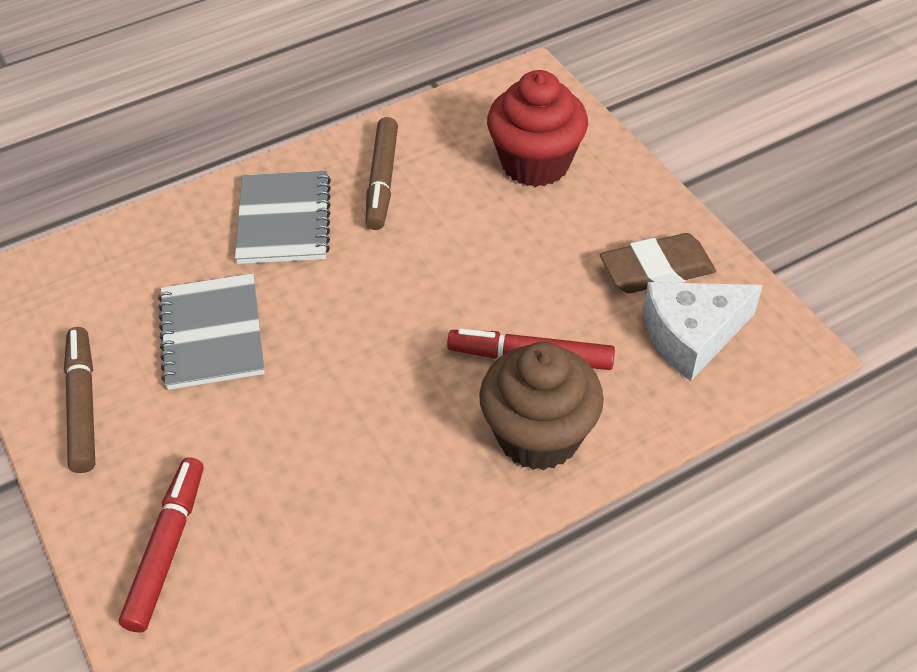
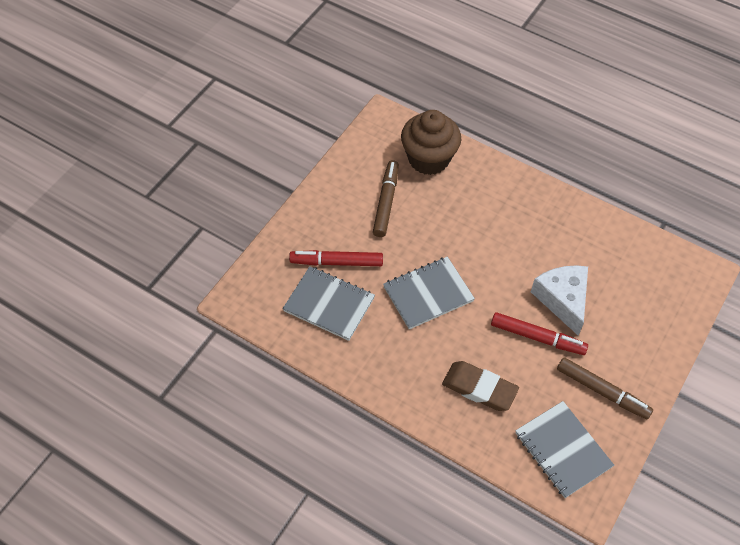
grey notebook: [158,273,265,390] [235,171,331,264] = 2 -> [283,266,375,341] [383,257,475,330] [515,401,614,498] = 3
red cupcake: [487,70,588,187] = 1 -> none = 0

